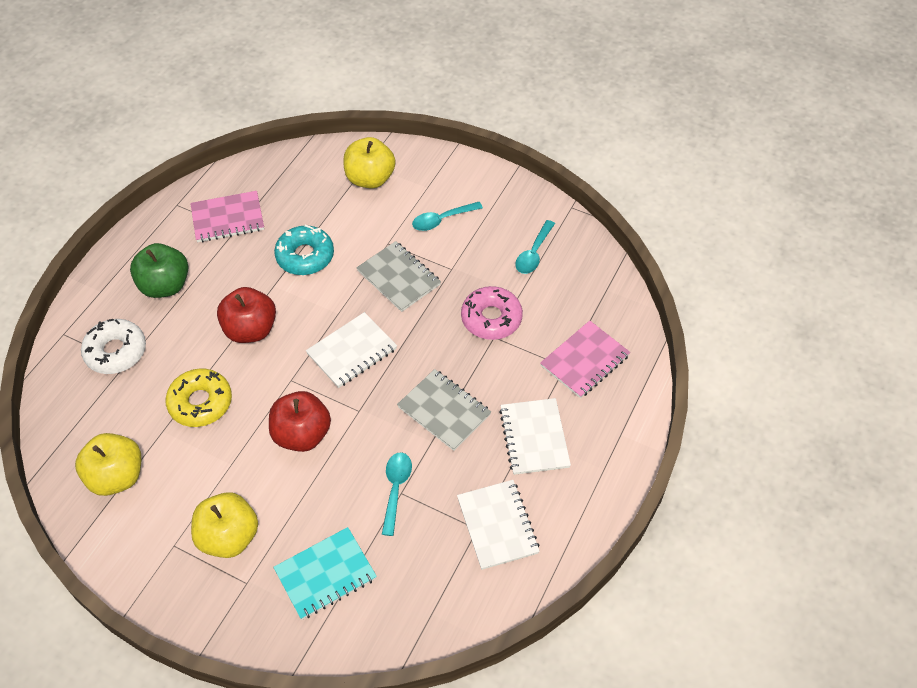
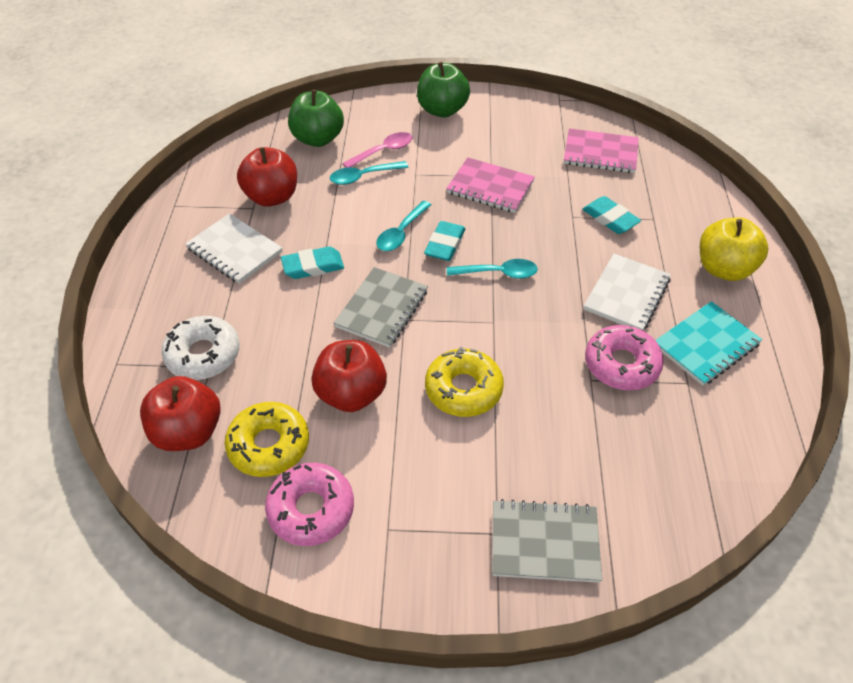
green apple: [130,243,188,298] = 1 -> [288,90,344,147] [417,62,470,117] = 2
pink donut: [461,286,523,340] = 1 -> [265,463,354,546] [585,325,664,390] = 2
pink spoon: none = 0 -> [343,132,412,168] = 1
red apple: [217,287,276,343] [269,391,331,452] = 2 -> [140,376,221,451] [237,147,297,207] [311,340,387,412] = 3
turquoise donut: [274,225,334,275] = 1 -> none = 0
turquoise eraser: none = 0 -> [281,246,344,279] [424,221,466,261] [582,196,641,234] = 3
white notebook: [306,312,397,388] [457,480,540,570] [499,398,571,475] = 3 -> [185,213,282,284] [584,253,671,330] = 2
yellow apple: [75,433,141,496] [191,492,258,558] [343,137,395,189] = 3 -> [700,217,768,281] = 1
yellow donut: [165,368,232,427] = 1 -> [225,402,309,477] [425,347,504,417] = 2

